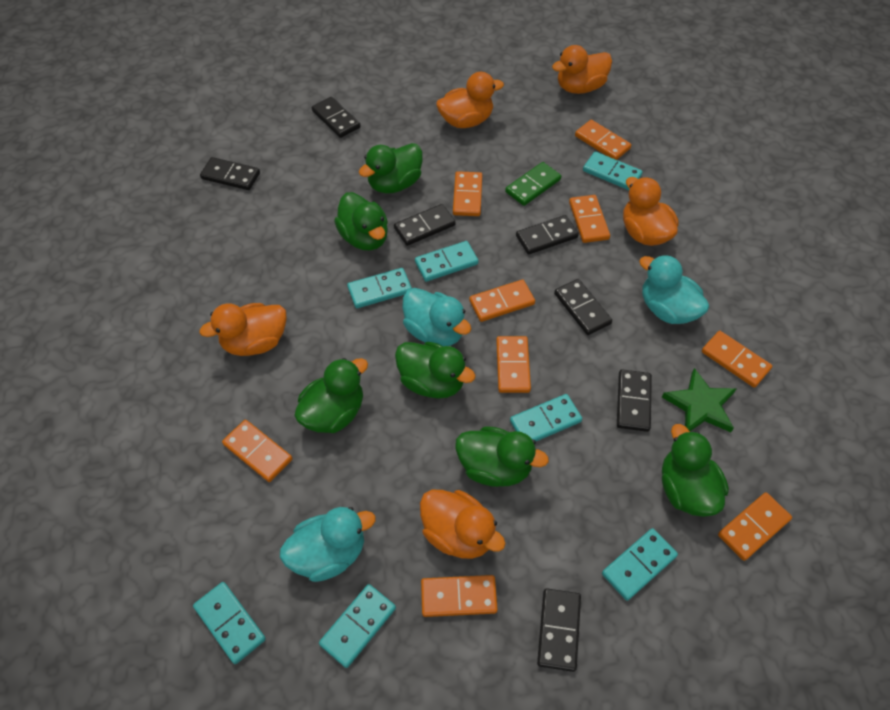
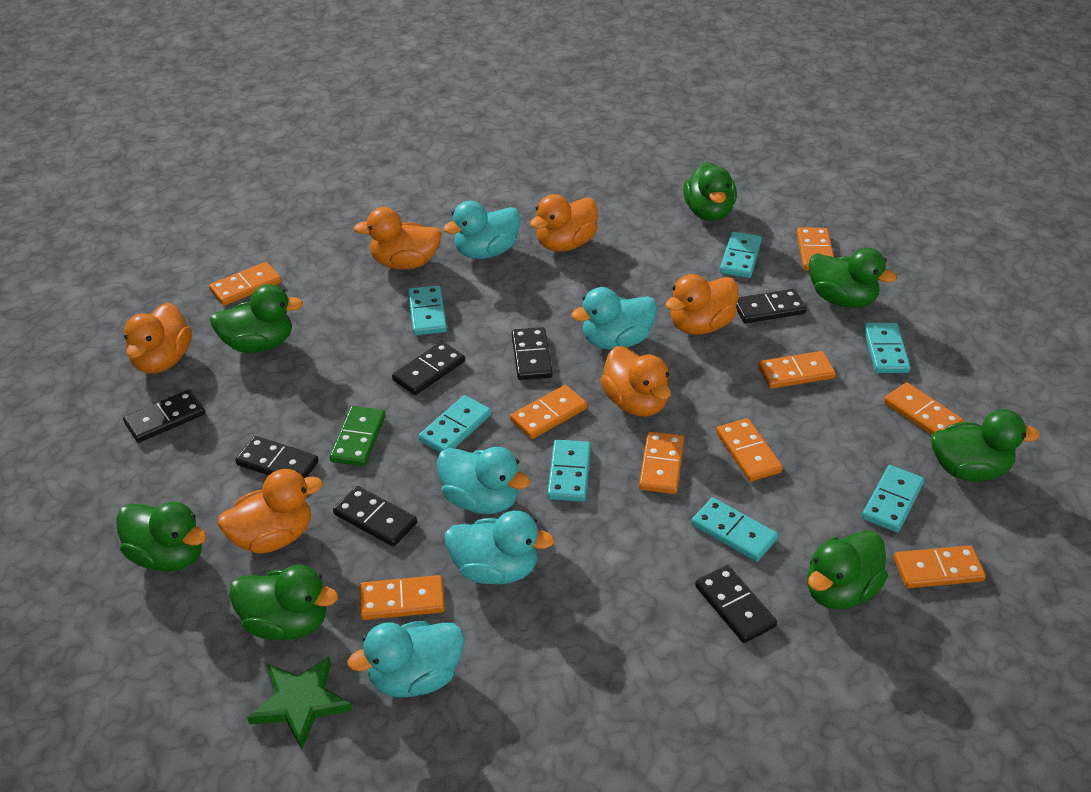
green duck: [294,358,368,433] [334,192,388,251] [359,143,423,194] [395,342,476,399] [455,426,549,487] [662,424,729,517] = 6 -> [116,502,207,572] [210,284,303,353] [229,565,338,640] [683,162,737,221] [807,530,888,610] [809,248,897,308] [931,409,1040,481] = 7
orange duck: [199,303,287,356] [420,490,506,559] [436,72,504,128] [552,45,612,94] [623,177,679,246] = 5 -> [124,303,192,374] [217,469,323,553] [354,207,442,269] [530,194,598,252] [601,346,671,417] [665,274,738,335] = 6
turquoise duck: [280,507,376,582] [402,288,471,346] [639,255,709,324] = 3 -> [348,621,464,698] [437,447,530,514] [443,201,521,259] [445,511,554,585] [571,287,657,350] = 5

